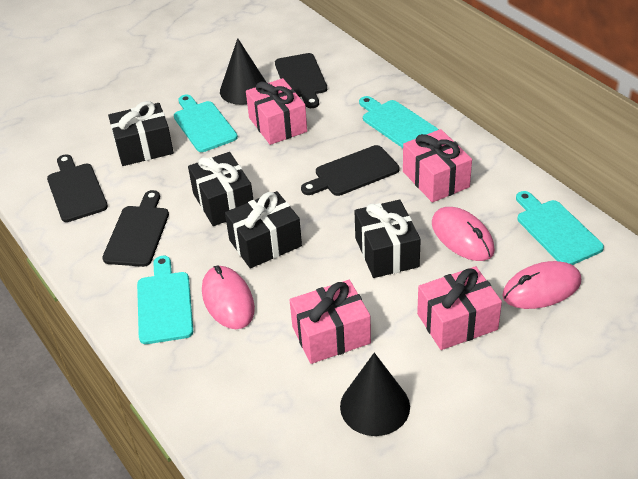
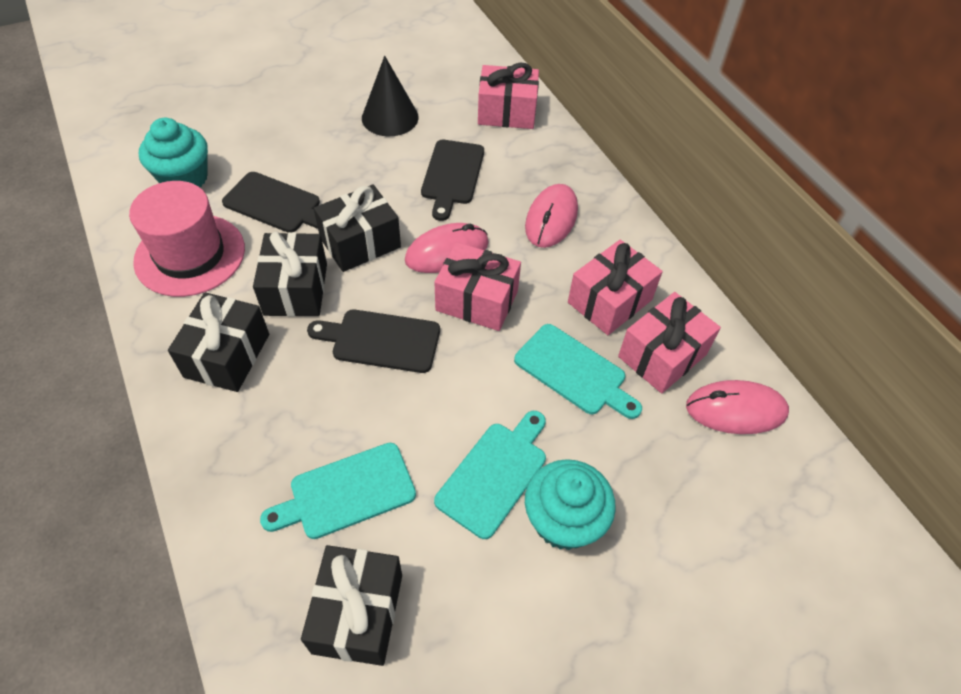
black cone: [220,38,267,105] [340,353,410,436] = 2 -> [362,56,419,136] = 1
black cutting board: [47,154,108,222] [102,190,169,267] [275,53,327,108] [301,145,399,196] = 4 -> [222,172,320,233] [307,309,440,373] [421,140,484,221] = 3
pink hat: none = 0 -> [129,181,245,297] = 1
turquoise cupcake: none = 0 -> [139,118,208,187] [525,459,616,550] = 2
turquoise cutting board: [137,256,193,344] [174,95,238,152] [359,96,439,148] [516,191,604,265] = 4 -> [260,443,416,539] [434,411,546,539] [514,324,642,419] = 3

